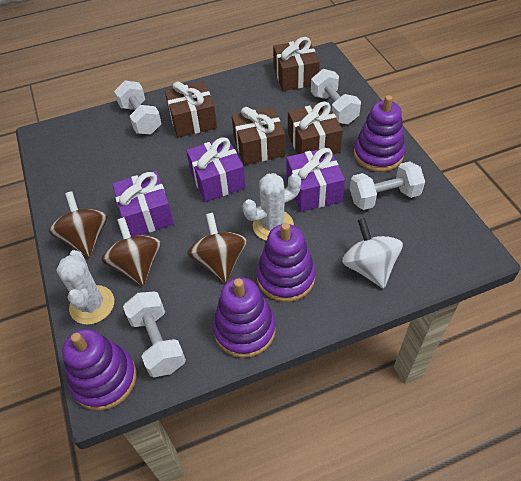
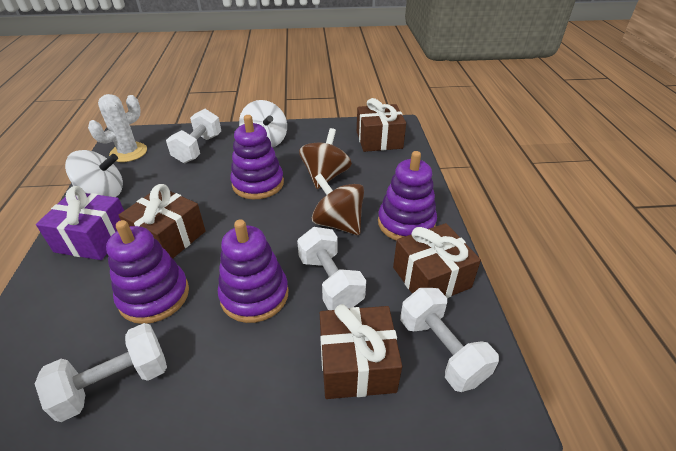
brown spinning top: [49,191,107,258] [101,217,161,286] [187,213,247,283] = 3 -> [299,128,352,189] [312,173,364,235] = 2
purple gift: [112,171,174,237] [186,137,246,202] [286,147,345,212] = 3 -> [36,186,124,260] = 1
white cactus: [56,250,114,325] [243,173,301,241] = 2 -> [88,94,147,162] = 1
white spinning top: [342,218,403,288] = 1 -> [65,150,123,197] [239,100,287,147] = 2

